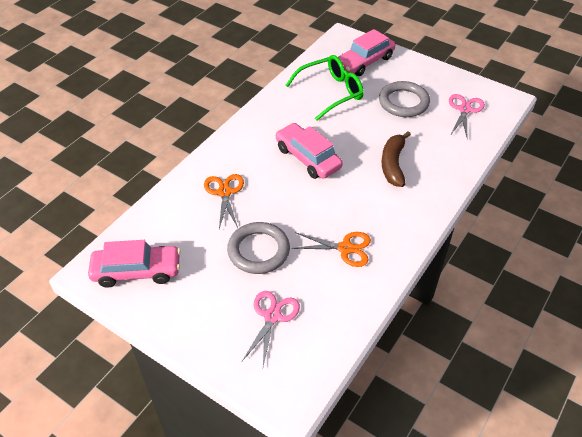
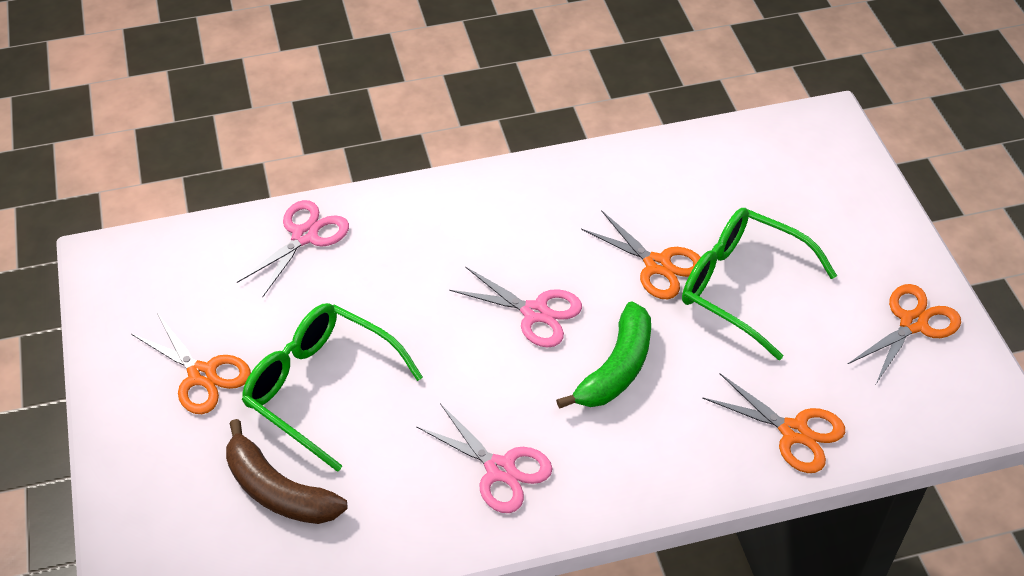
green banana: none = 0 -> [556,301,651,409] = 1
green glasses: [286,55,364,121] = 1 -> [242,303,423,472] [682,208,837,360] = 2
grey ring: [227,222,290,274] [379,81,430,117] = 2 -> none = 0
orange scissors: [204,174,244,229] [292,232,371,267] = 2 -> [131,313,251,414] [581,210,701,299] [702,373,845,473] [848,284,961,384] = 4
pink car: [88,240,181,288] [275,123,343,179] [338,29,395,76] = 3 -> none = 0
pink scissors: [242,291,300,366] [449,94,485,137] = 2 -> [237,200,349,298] [416,403,553,513] [449,266,582,348] = 3

